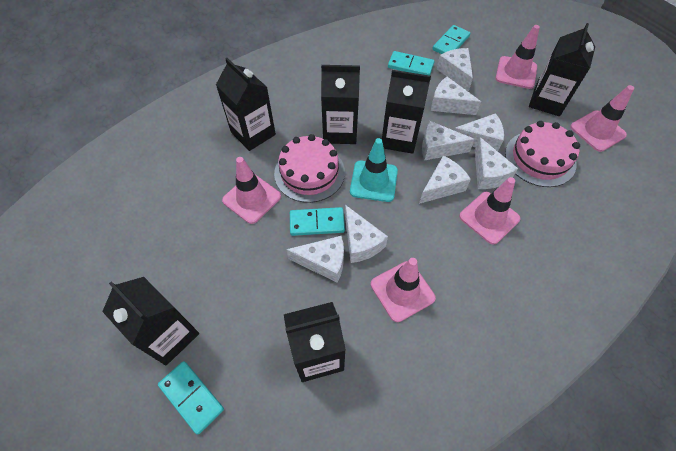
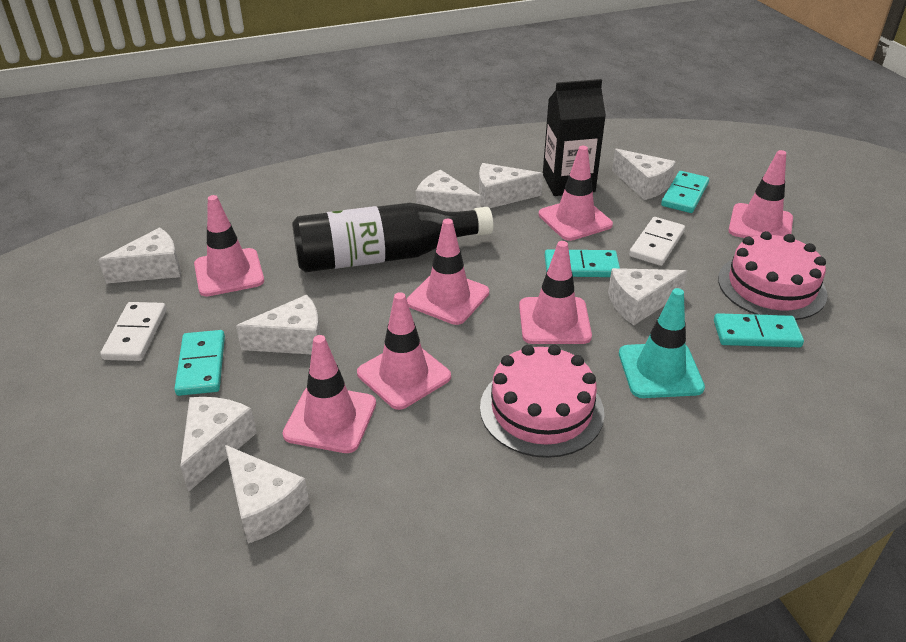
black bottle: none = 0 -> [292,203,493,272] = 1
black carton: [102,277,199,365] [216,58,276,151] [284,302,346,382] [321,65,360,144] [382,70,431,154] [529,23,595,116] = 6 -> [543,79,606,196] = 1
pink traffic cone: [222,157,281,224] [371,258,436,322] [459,177,520,244] [495,25,540,89] [570,85,634,152] = 5 -> [194,195,264,296] [283,335,376,453] [357,292,451,410] [407,219,489,325] [519,241,592,344] [539,146,613,241] [728,150,793,238] = 7
white domino: none = 0 -> [100,302,166,361] [629,217,685,266] = 2

